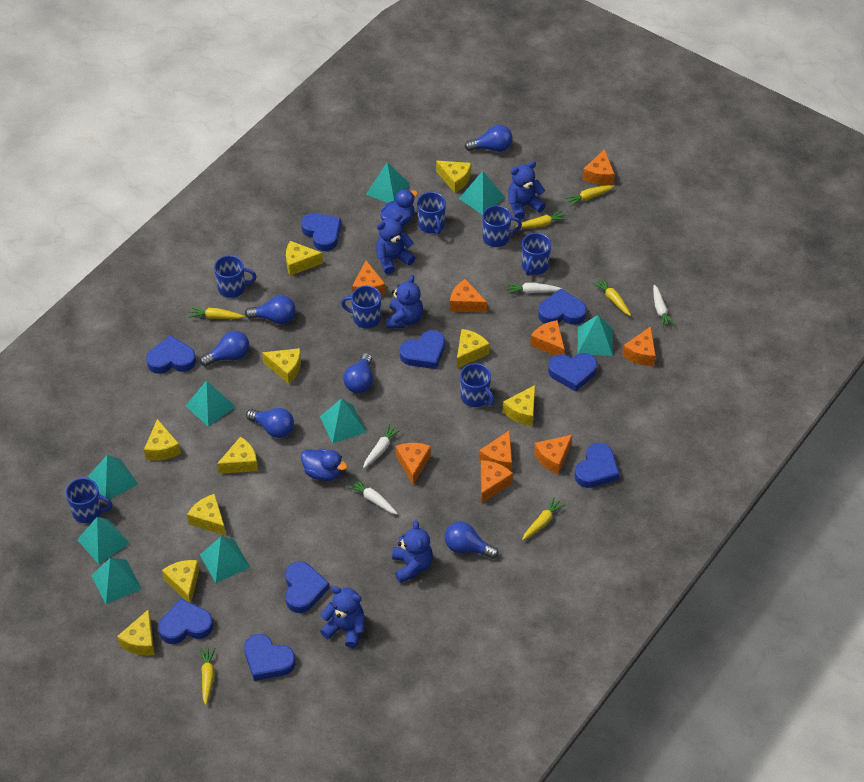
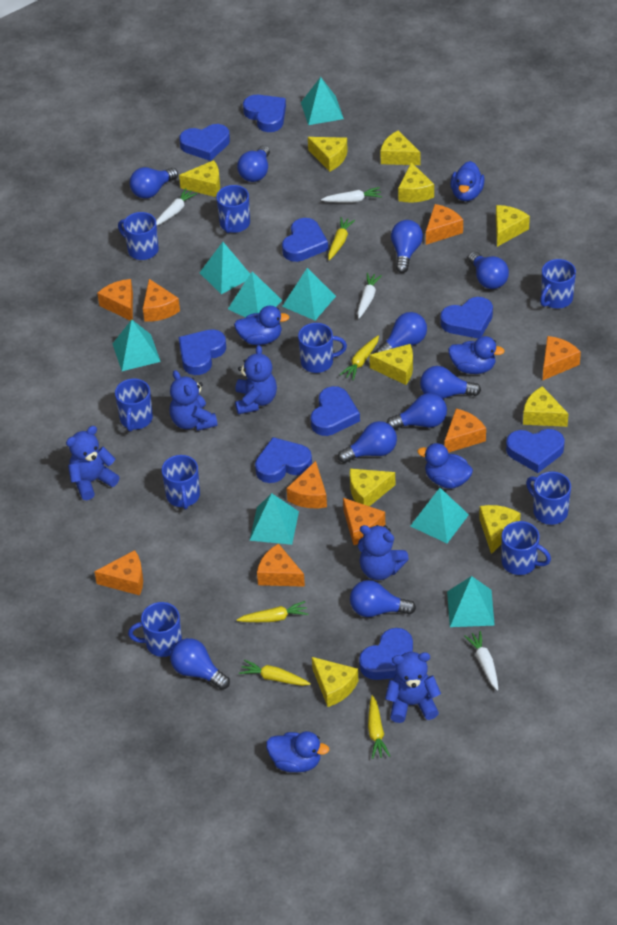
blue duck: [301,449,347,481] [380,189,418,226] = 2 -> [234,306,289,345] [266,731,329,772] [418,443,473,489] [448,336,505,374] [450,161,485,201] = 5
blue light bulb: [200,331,250,366] [245,295,296,324] [246,408,294,438] [343,353,373,393] [445,521,499,559] [465,125,513,152] = 6 -> [130,167,178,199] [170,638,230,690] [237,145,270,182] [338,421,397,463] [350,580,416,617] [376,312,427,353] [387,393,447,430] [391,220,423,273] [420,366,481,399] [468,251,509,289] = 10
blue mug: [66,478,113,523] [214,255,256,298] [341,286,381,329] [417,192,446,234] [460,363,494,407] [483,205,522,247] [522,233,551,276] = 7 -> [115,379,153,432] [118,212,159,260] [128,602,182,657] [162,455,200,510] [216,185,250,233] [298,323,347,373] [502,521,551,575] [526,472,571,525] [540,259,576,309] = 9
turquoise pyramid: [77,517,130,564] [88,455,138,500] [91,558,142,604] [186,380,236,427] [200,537,250,583] [320,398,366,444] [366,162,410,203] [459,171,505,215] [578,315,613,356] = 9 -> [113,319,161,371] [200,242,250,294] [228,271,282,318] [250,493,299,545] [282,268,336,320] [301,77,344,125] [411,488,469,543] [447,576,495,627] = 8
yellow carrot: [189,307,245,319] [200,647,215,705] [515,210,567,228] [522,497,565,540] [565,185,615,206] [592,277,631,316] = 6 -> [237,601,308,622] [239,659,311,686] [328,217,355,260] [340,336,379,380] [368,695,390,759] = 5

